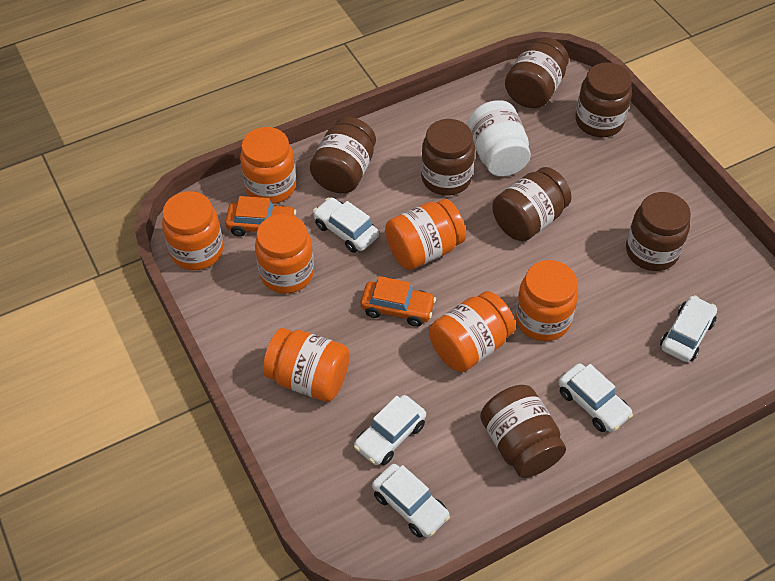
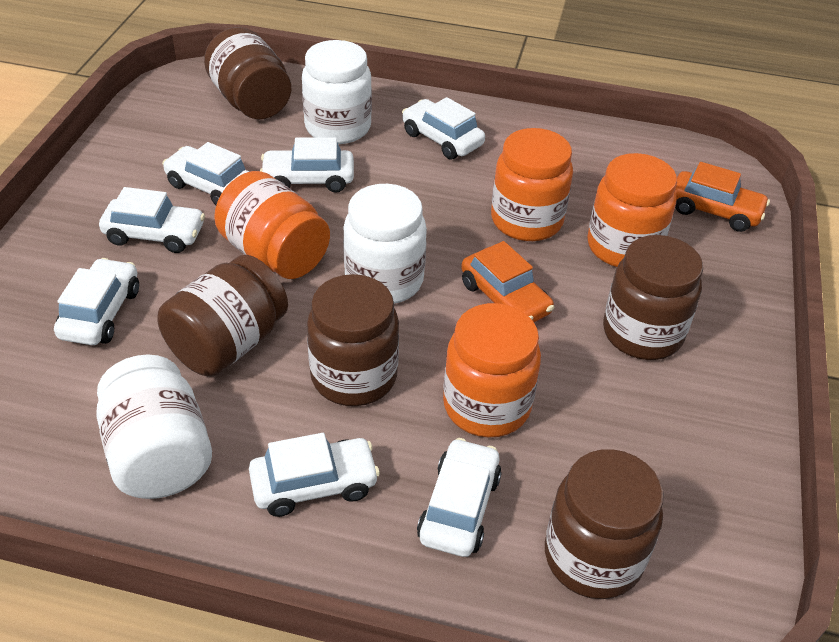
brown jar: [310,117,376,193] [421,119,475,196] [480,385,566,478] [492,167,572,241] [505,37,569,108] [576,62,632,137] [626,192,691,271] = 7 -> [157,255,288,377] [204,27,291,119] [307,274,399,406] [545,449,664,599] [603,235,703,360] = 5
orange jar: [162,191,223,270] [240,127,296,204] [255,214,314,294] [263,328,350,402] [385,199,466,270] [429,291,516,372] [515,260,578,341] = 7 -> [214,171,330,279] [443,303,541,438] [491,128,573,241] [587,153,677,267] = 4
white car: [313,197,379,253] [354,395,426,465] [372,464,450,538] [558,363,633,432] [660,295,717,362] = 5 -> [54,258,139,345] [99,187,205,253] [162,142,249,205] [249,433,380,517] [260,137,354,192] [402,97,485,160] [417,438,502,557] = 7
white jar: [468,100,531,176] = 1 -> [96,354,212,499] [302,40,372,144] [343,184,427,304] = 3

